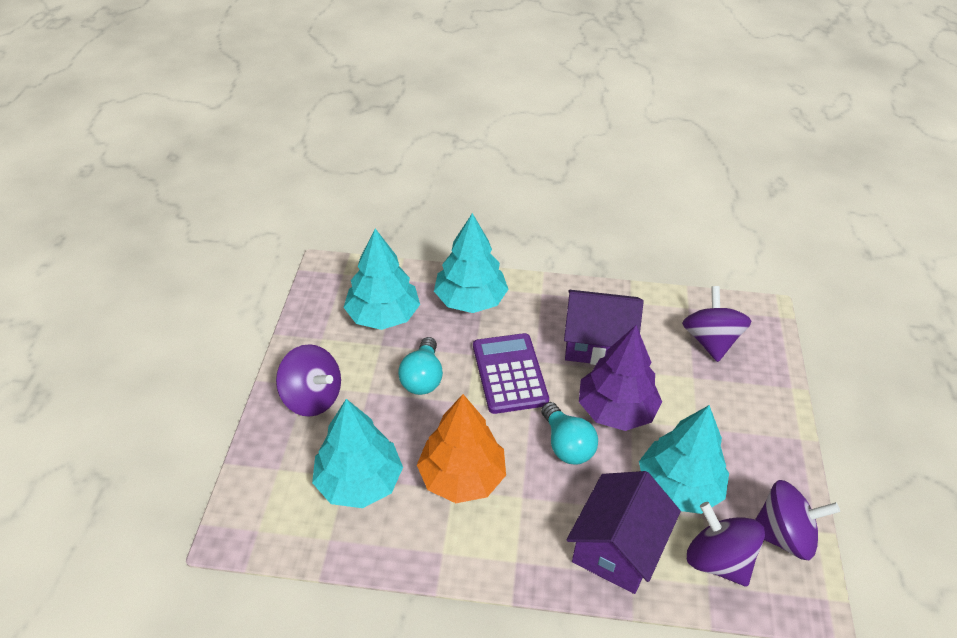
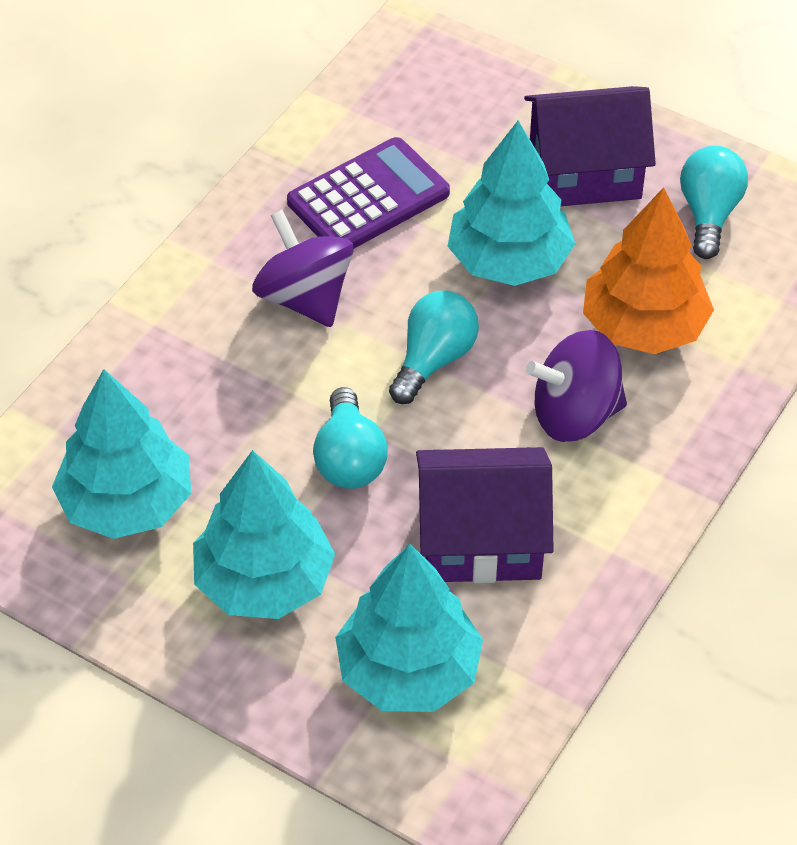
purple spinning top: [276,344,341,417] [682,286,751,362] [687,502,765,586] [755,480,840,560] = 4 -> [252,210,354,327] [526,330,627,442] = 2
purple tree: [579,325,662,431] = 1 -> none = 0
turquoise light bulb: [398,337,443,395] [541,402,598,465] = 2 -> [313,387,388,489] [389,291,479,404] [680,146,748,259] = 3

